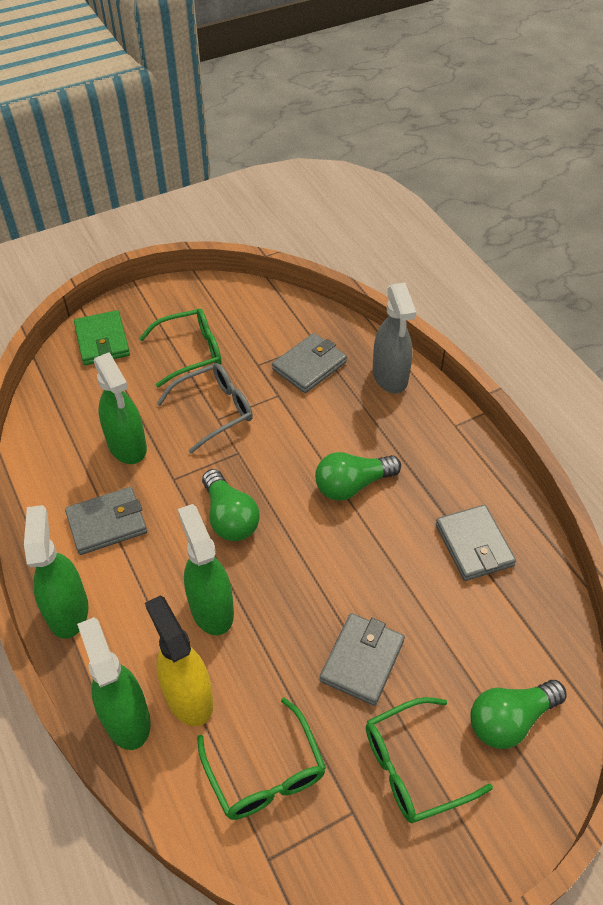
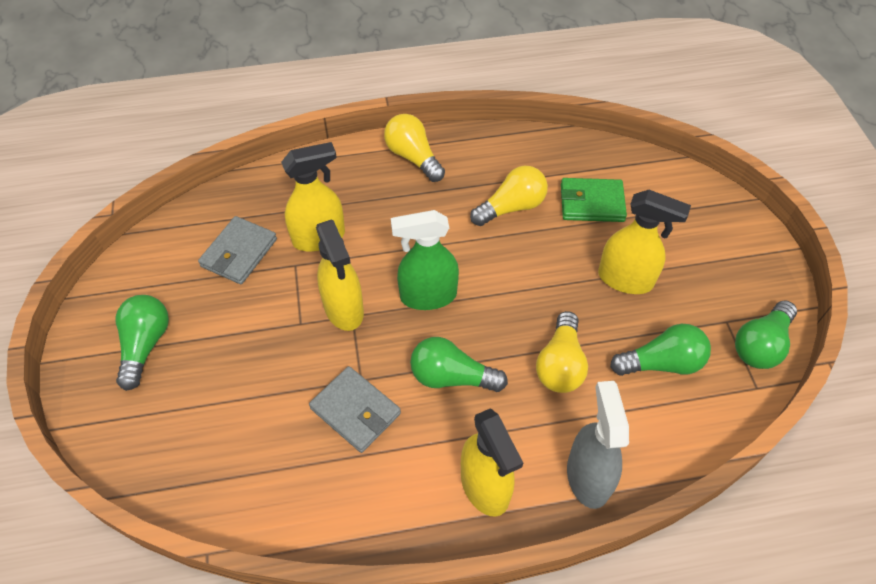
green glasses: [139,309,221,387] [197,698,326,820] [366,697,493,823] = 3 -> none = 0
green light bulb: [202,469,260,541] [315,452,401,501] [471,680,567,749] = 3 -> [116,295,169,391] [410,337,508,392] [610,324,711,376] [735,300,797,369] = 4
green spray bottle: [24,505,88,639] [77,617,151,750] [94,352,147,464] [178,504,234,636] = 4 -> [391,210,459,310] = 1
grey glasses: [156,363,253,454] = 1 -> none = 0
grey wallet: [65,487,147,555] [272,333,347,393] [320,613,405,706] [436,505,516,581] = 4 -> [198,216,277,284] [309,366,401,453] = 2
yellow light bulb: none = 0 -> [384,114,445,182] [470,166,548,226] [536,311,588,393] = 3
yellow spray bottle: [145,595,214,726] = 1 -> [281,142,345,252] [316,220,364,331] [461,408,523,517] [598,190,691,294] = 4

